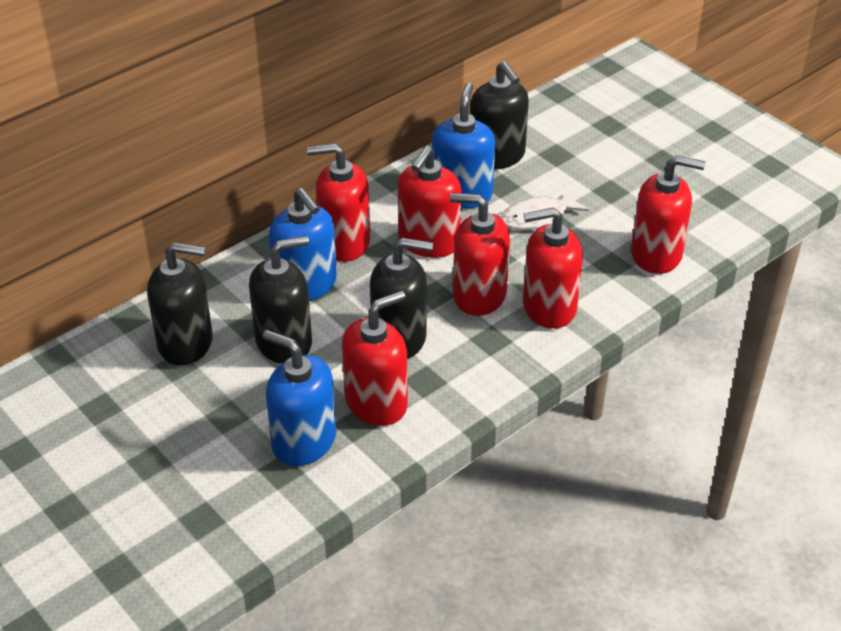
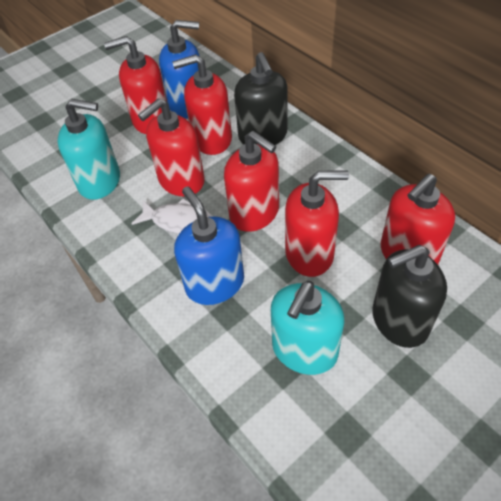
black soap dispenser: [147,242,213,365] [249,236,312,364] [370,238,433,359] [470,61,529,170] = 4 -> [234,52,287,145] [372,245,447,348] = 2
blue soap dispenser: [263,330,336,466] [269,188,337,301] [432,82,495,209] = 3 -> [159,20,200,119] [174,186,244,305] = 2
turquoise soap dispenser: none = 0 -> [57,99,120,200] [271,281,344,375] = 2

